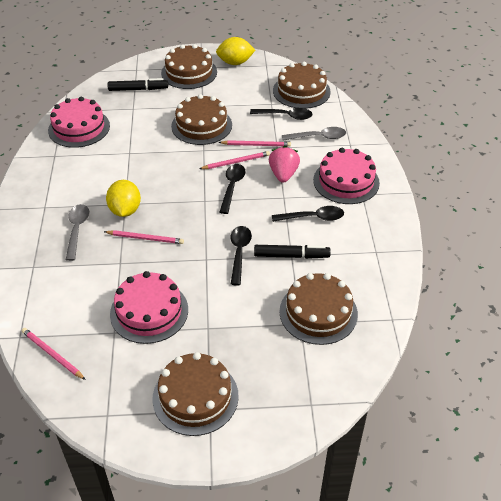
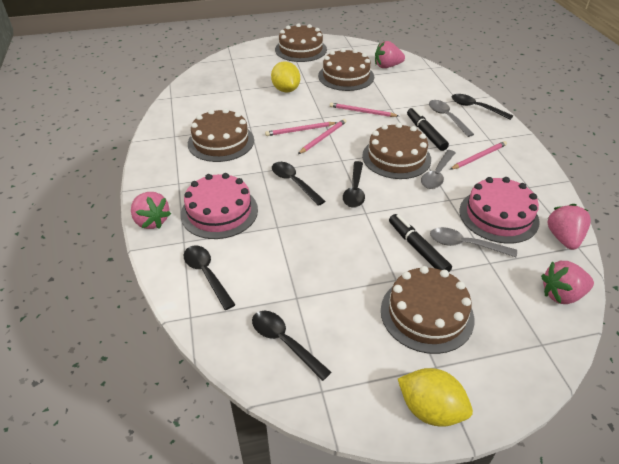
black spoon: [220,164,246,214] [230,226,252,286] [250,108,313,120] [272,206,344,222] = 4 -> [184,246,235,310] [252,311,331,381] [272,162,325,206] [343,161,365,208] [452,94,513,120] = 5
grey spoon: [66,204,89,261] [282,127,346,141] = 2 -> [421,150,456,189] [429,100,474,137] [430,227,517,257] = 3
pink cake: [48,97,110,148] [110,271,188,344] [313,148,380,204] = 3 -> [181,173,258,239] [459,177,540,244] = 2
pink strawberry: [269,146,300,183] = 1 -> [131,192,171,229] [375,41,405,68] [541,261,594,304] [547,204,591,250] = 4

